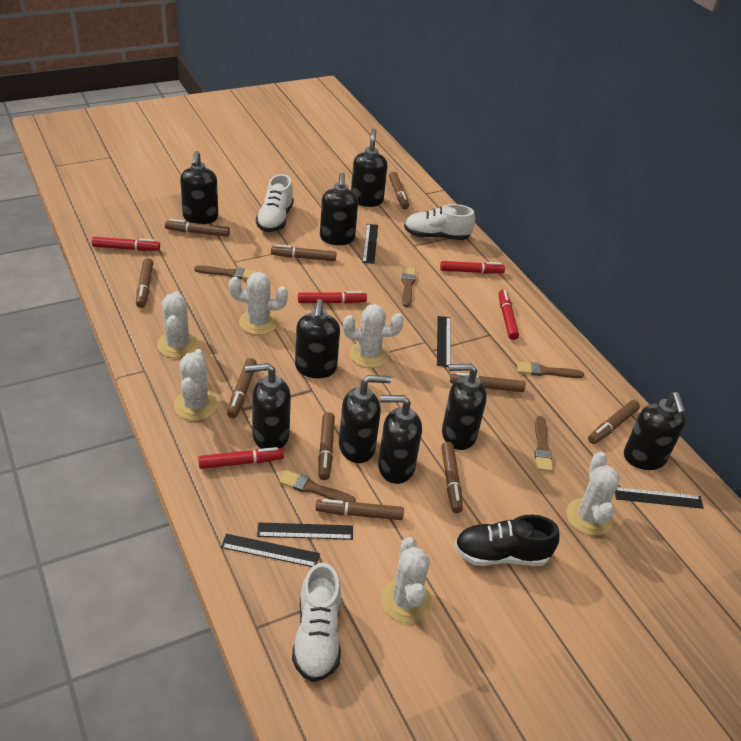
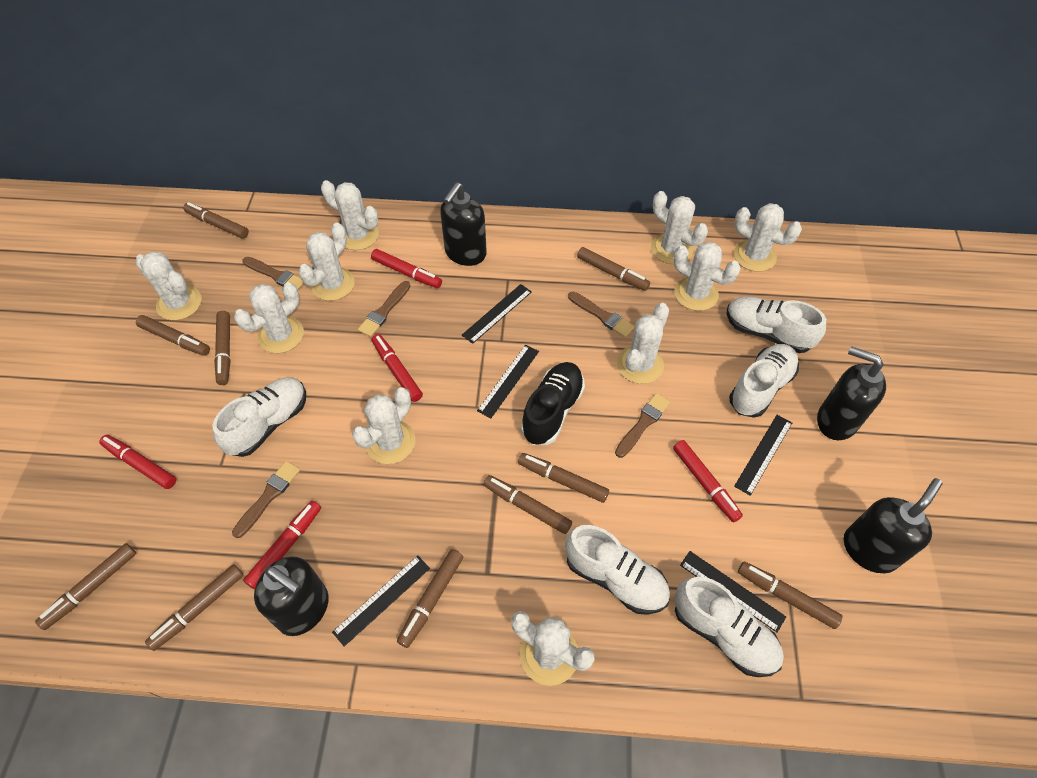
black soap dispenser: [180,151,218,224] [245,363,291,449] [295,299,340,378] [320,173,358,245] [339,375,391,463] [351,129,388,207] [378,395,422,484] [442,364,487,450] [624,392,686,470] = 9 -> [254,556,329,636] [440,182,487,266] [817,346,886,440] [844,478,943,573] = 4
white cactus: [157,291,198,358] [174,349,218,420] [229,272,288,335] [343,304,404,368] [381,537,432,623] [567,452,620,536] = 6 -> [135,251,202,320] [234,282,304,353] [298,223,355,301] [321,180,379,250] [352,387,415,464] [511,611,595,686] [617,303,669,384] [651,191,708,264] [673,242,741,311] [734,203,802,272] = 10
white shoe: [256,174,294,232] [292,563,341,682] [404,204,475,240] = 3 -> [212,377,306,457] [565,525,670,615] [674,577,784,677] [727,296,826,353] [729,344,799,418] = 5

